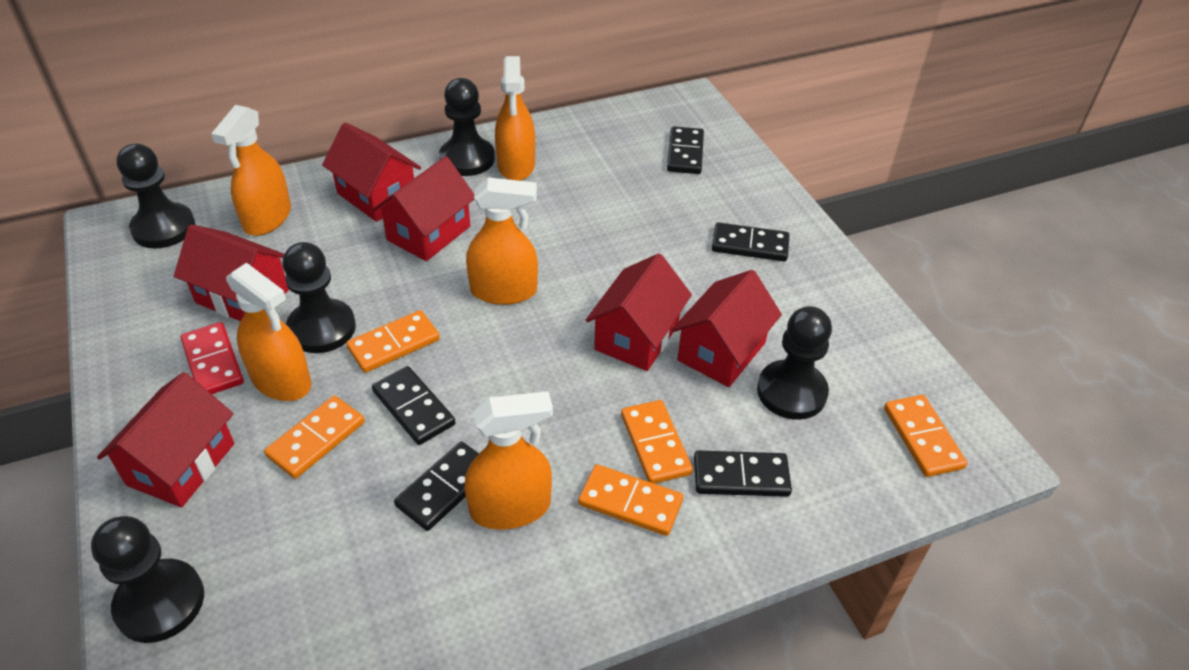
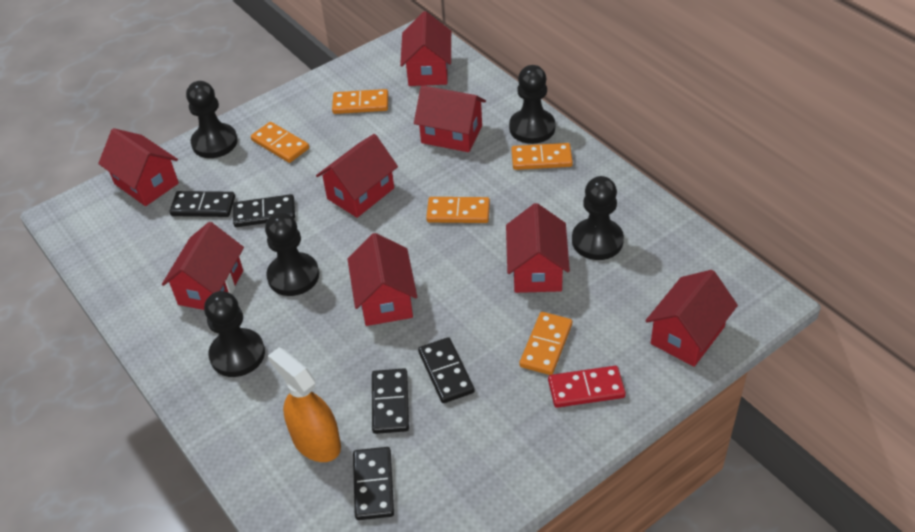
orange spray bottle: [211,105,291,236] [226,263,311,401] [465,391,553,529] [466,177,538,305] [495,56,535,181] = 5 -> [268,347,341,462] = 1
red house: [97,372,234,507] [174,224,289,321] [322,123,421,222] [373,156,474,261] [586,253,692,371] [671,270,782,387] = 6 -> [98,128,179,206] [162,222,244,310] [316,134,398,218] [347,233,417,326] [400,11,451,86] [414,85,486,152] [506,203,570,293] [645,270,738,367] = 8

